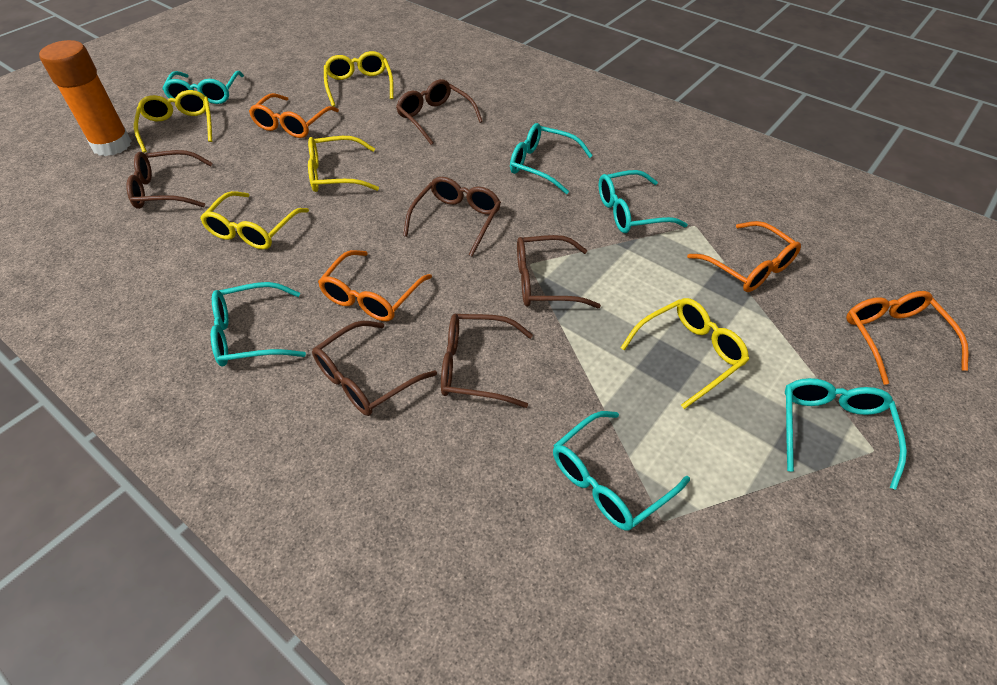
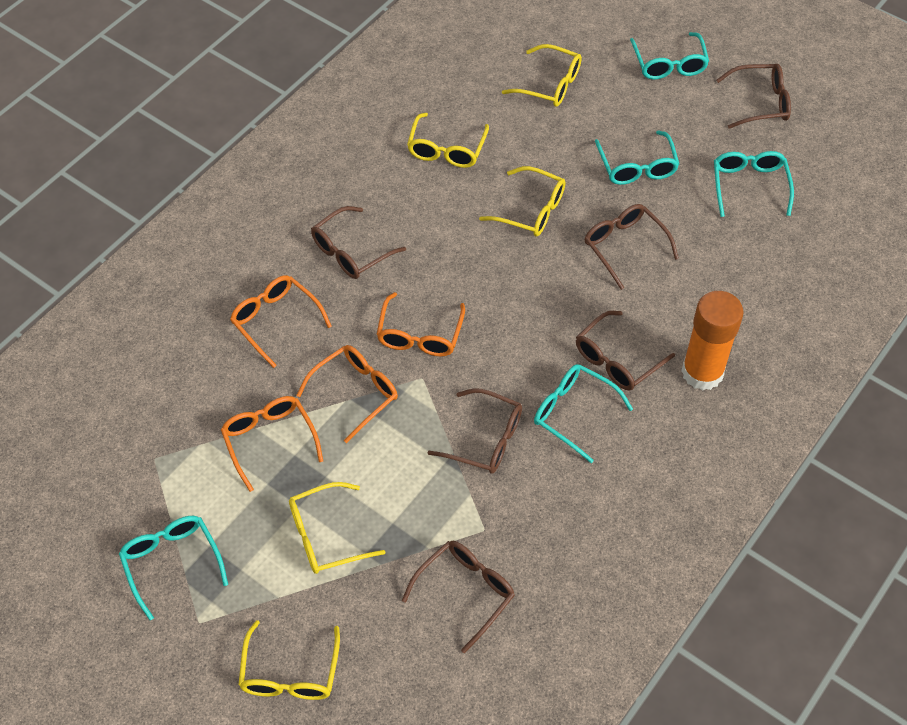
turquoise glasses: [162,71,244,104] [211,282,306,366] [510,123,593,194] [553,411,690,531] [599,170,688,233] [785,378,907,490] = 6 -> [119,516,228,620] [534,364,633,463] [595,130,679,185] [630,32,709,79] [714,151,794,217] = 5

